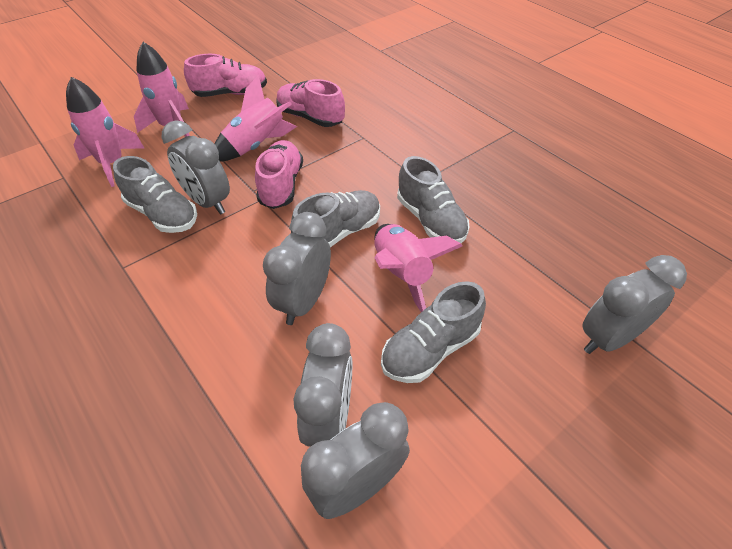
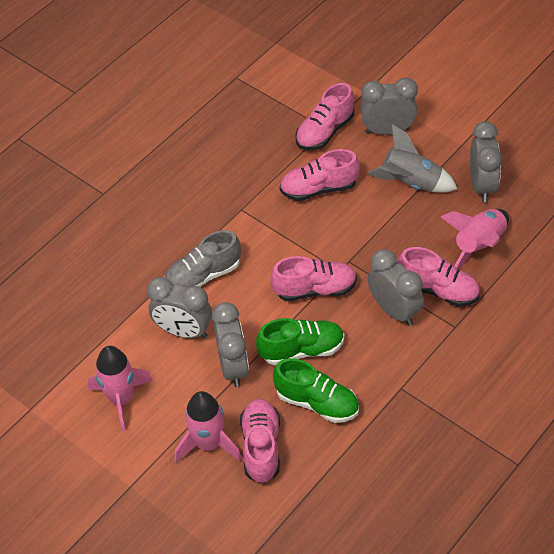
green shoe: none = 0 -> [256,318,344,365] [273,358,359,423] = 2
grey rocket: none = 0 -> [367,124,458,193] = 1
grey shoe: [113,156,197,233] [291,190,380,247] [381,281,486,383] [397,156,469,243] = 4 -> [165,230,241,288] = 1
pink rocket: [66,77,144,187] [134,42,190,137] [214,75,297,162] [374,224,462,312] = 4 -> [87,346,152,432] [175,391,242,463] [441,209,509,269] = 3
pink shoe: [184,54,267,97] [255,140,303,209] [276,79,345,127] = 3 -> [240,399,280,483] [270,256,357,301] [280,149,360,201] [295,83,354,150] [398,247,480,307] = 5

